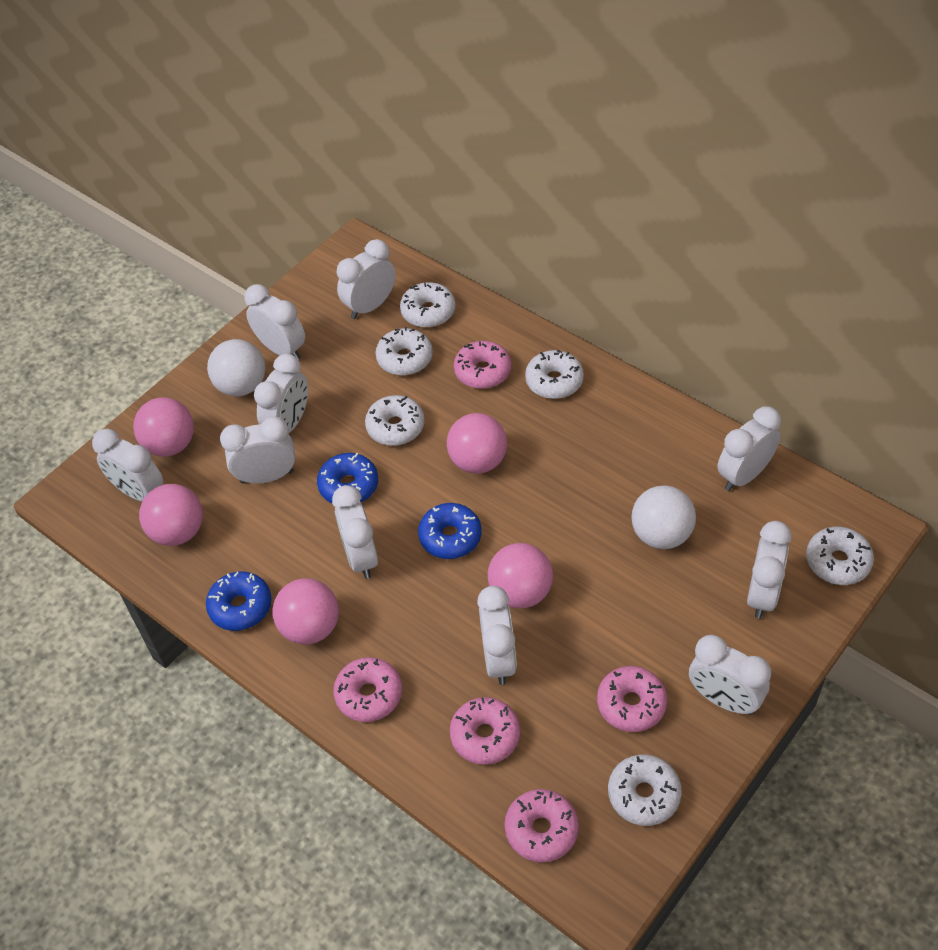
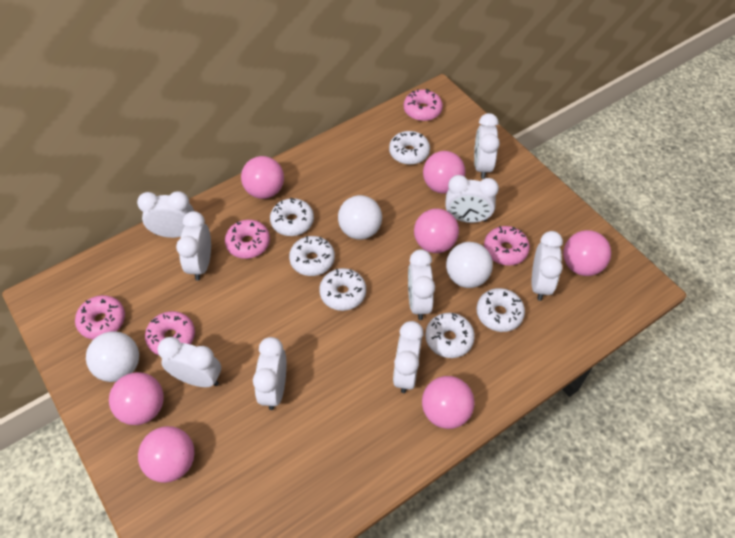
blue donut: [206,571,272,631] [317,453,378,503] [418,503,481,559] = 3 -> none = 0
pink ball: [133,398,194,457] [139,484,203,546] [272,579,339,645] [447,413,507,474] [488,543,553,608] = 5 -> [109,372,164,425] [138,426,195,483] [241,156,284,199] [414,208,459,253] [422,376,475,429] [423,151,465,194] [563,230,611,276] = 7
white ball: [207,339,265,396] [631,485,696,549] = 2 -> [86,331,139,382] [338,195,382,240] [446,242,493,288] = 3
white clock: [92,428,163,501] [220,417,296,483] [244,284,305,360] [254,354,308,433] [332,485,378,579] [336,239,396,319] [477,586,517,685] [689,635,771,715] [717,407,781,491] [747,521,792,618] = 10 -> [137,191,194,238] [158,337,221,387] [176,211,211,281] [253,337,286,410] [393,321,424,393] [408,249,435,320] [445,175,499,223] [474,113,500,179] [532,231,563,301] = 9

